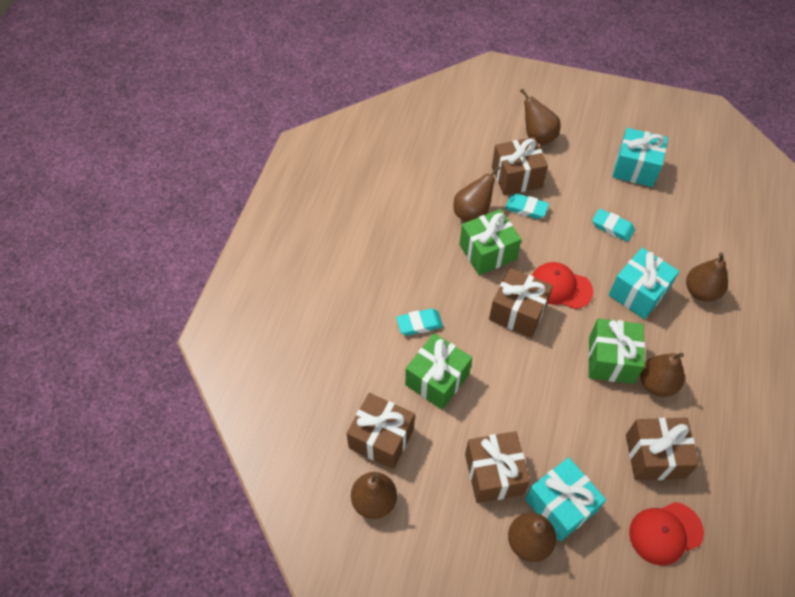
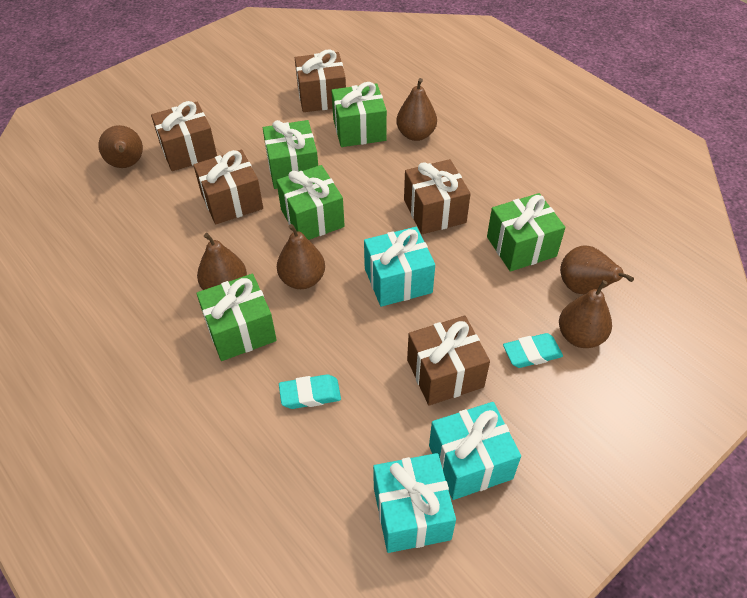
green gift: [405,333,472,410] [459,209,522,275] [588,318,645,384] = 3 -> [196,274,277,361] [263,120,318,189] [276,165,345,240] [331,82,387,147] [487,193,565,272] = 5
red cap: [532,262,593,309] [629,502,704,565] = 2 -> none = 0
turquoise eraser: [396,308,443,336] [505,194,549,219] [592,209,635,242] = 3 -> [279,374,341,409] [503,333,563,368] = 2

